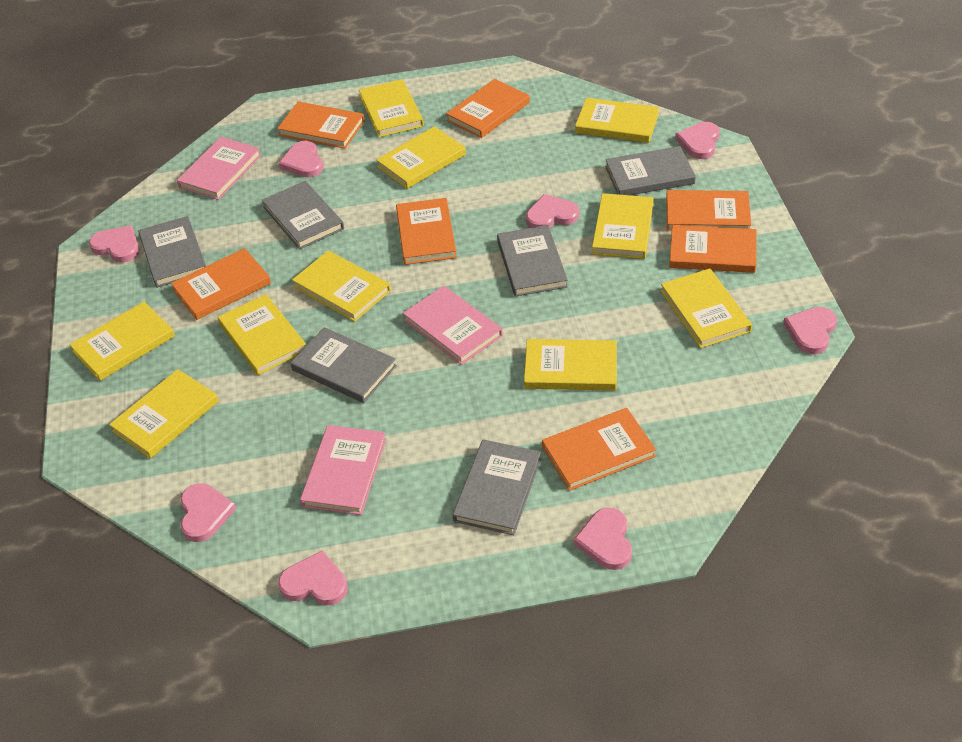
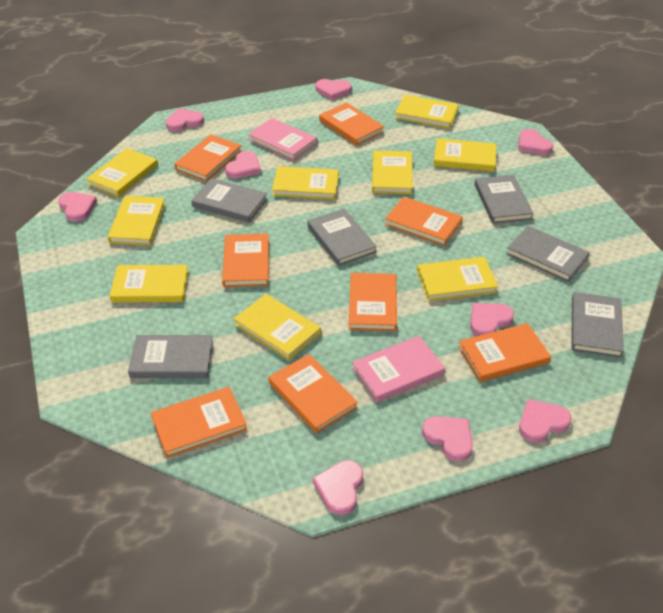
orange book: [171,248,271,320] [277,102,365,149] [396,198,457,265] [446,79,530,138] [542,408,656,491] [666,190,751,231] [669,225,756,273] = 7 -> [151,387,247,458] [174,134,242,182] [222,234,269,287] [268,354,358,434] [319,102,384,146] [349,273,397,331] [385,197,463,246] [458,323,551,382] = 8
pink book: [177,137,261,200] [300,425,386,515] [403,286,503,365] = 3 -> [248,118,317,161] [352,336,445,402] = 2
pink heart: [89,225,140,263] [180,483,236,542] [278,550,348,606] [279,141,323,177] [526,194,579,228] [573,508,632,570] [675,122,720,159] [783,307,837,354] = 8 -> [58,192,97,222] [166,108,204,131] [225,151,261,179] [313,460,363,515] [315,79,352,100] [422,416,473,461] [470,303,514,336] [519,129,553,155] [519,399,572,443] = 9
yellow book: [69,302,175,381] [109,369,219,459] [218,294,306,375] [292,250,391,322] [359,79,424,137] [376,126,466,189] [524,339,617,391] [575,98,659,143] [592,193,654,259] [661,268,752,348] = 10 -> [87,148,158,197] [108,196,166,246] [110,265,188,303] [234,294,321,361] [272,166,339,200] [372,150,413,194] [395,95,459,129] [417,257,498,301] [433,138,496,172] = 9

